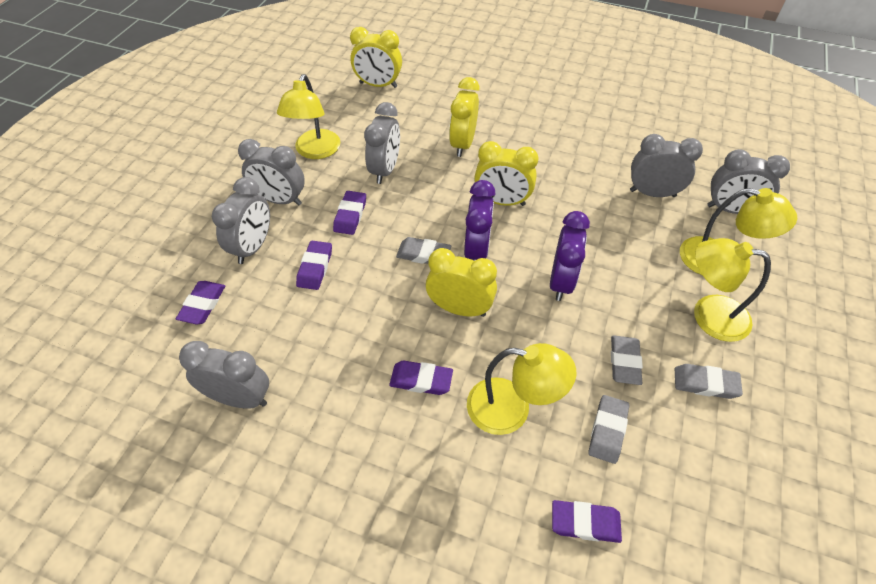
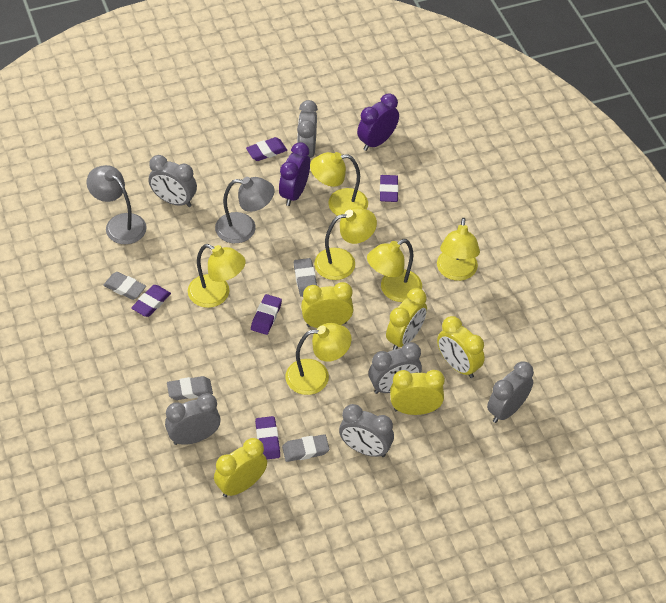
grey lamp: none = 0 -> [87,165,147,244] [215,177,274,243] = 2
yellow clock: [350,27,402,88] [426,248,497,317] [449,77,480,157] [474,141,538,206] = 4 -> [214,438,267,497] [301,282,353,328] [386,288,427,350] [390,370,445,415] [437,316,485,378] = 5
yellow lamp: [277,74,340,159] [467,343,576,435] [680,188,797,275] [694,238,771,342] = 4 -> [188,244,246,308] [286,323,352,395] [310,152,368,216] [314,207,377,280] [367,239,422,302] [437,218,480,281] = 6

